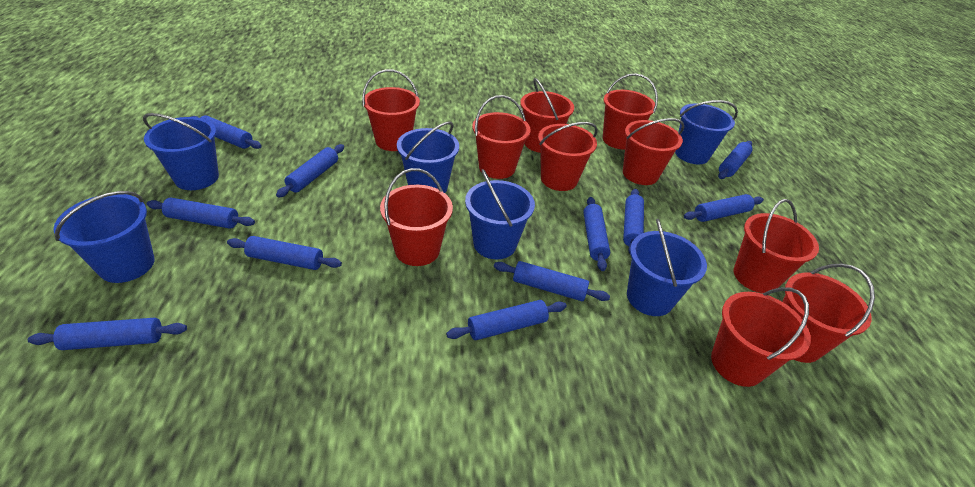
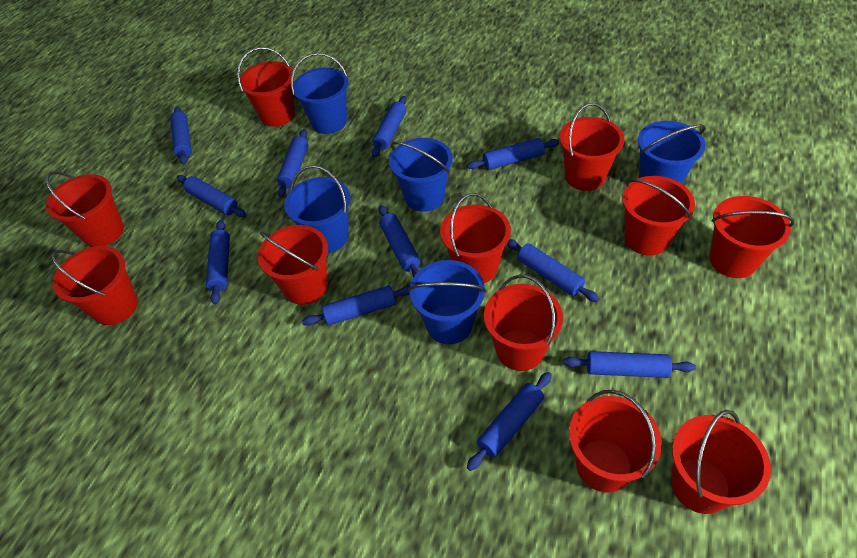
blue bucket: [53,191,155,283] [143,113,219,190] [397,121,459,193] [465,169,535,259] [627,219,707,316] [675,100,738,164] = 6 -> [284,165,351,253] [291,53,349,134] [389,138,453,212] [408,260,486,344] [638,121,706,184] = 5
red bucket: [362,69,420,151] [380,168,453,266] [472,95,531,179] [520,78,574,153] [538,122,598,191] [603,73,658,149] [623,118,684,185] [711,287,811,387] [734,199,819,293] [782,263,875,363] = 10 -> [46,171,124,247] [51,246,138,325] [237,47,295,127] [258,225,328,305] [440,193,511,283] [484,275,563,371] [559,103,625,191] [569,390,662,493] [622,176,695,255] [671,410,771,514] [709,196,794,278] = 11

